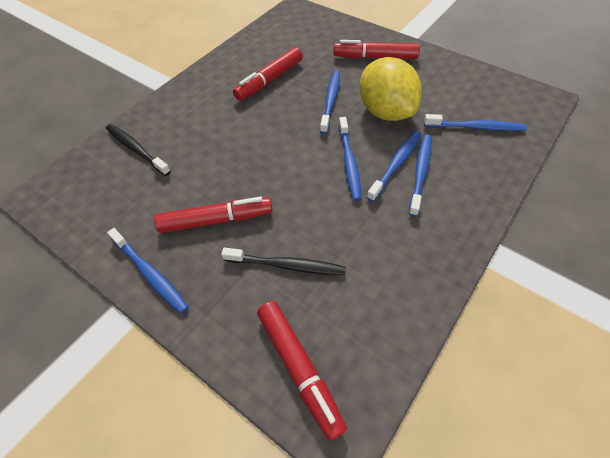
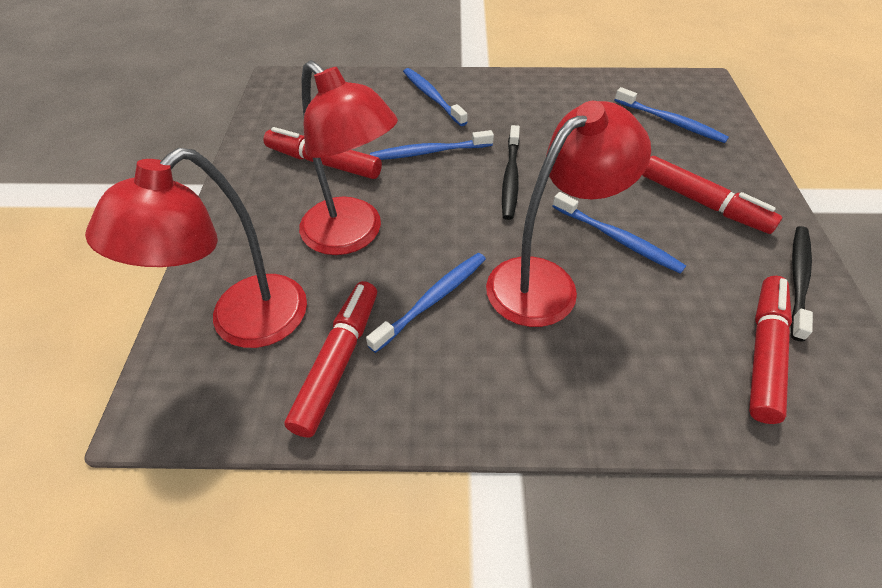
blue toothbrush: [107,228,189,314] [320,70,340,134] [339,117,362,201] [367,131,422,202] [409,135,431,217] [424,114,527,131] = 6 -> [366,253,486,353] [370,130,494,160] [403,68,468,126] [552,192,686,274] [615,87,729,143] = 5
red lamp: none = 0 -> [85,148,307,348] [299,60,398,255] [486,101,651,327] = 3
yellow lemon: [359,57,422,121] = 1 -> none = 0

